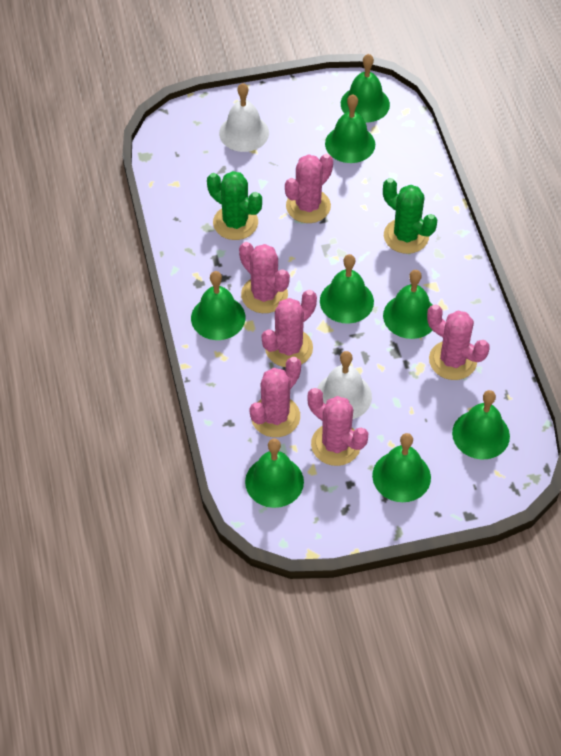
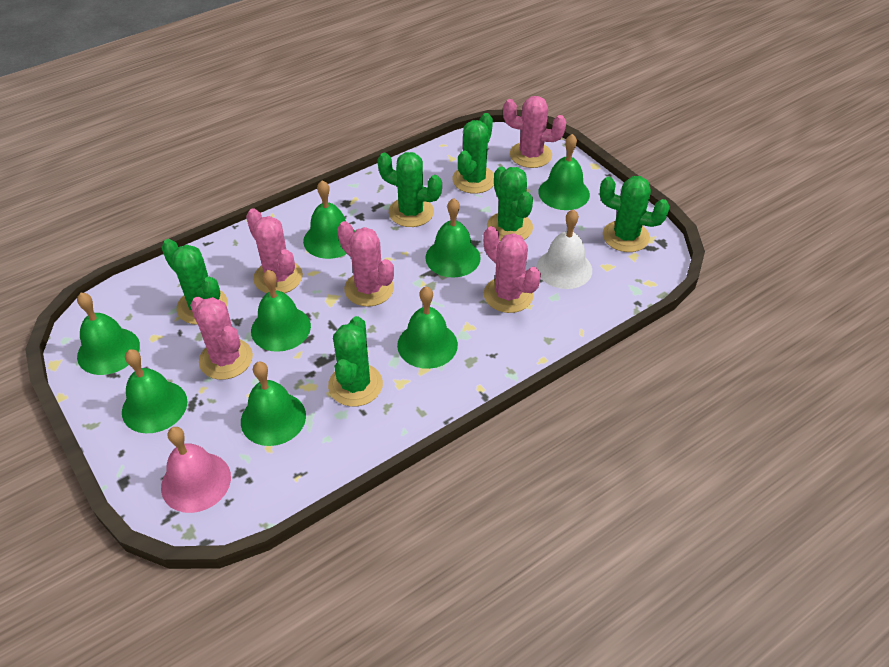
green cactus: [207,171,262,240] [383,178,437,254] = 2 -> [161,239,228,325] [328,316,383,407] [377,152,442,227] [452,113,494,194] [487,166,533,241] [600,176,670,252] = 6
pink bell: none = 0 -> [161,427,231,513] = 1
pink cactus: [239,242,290,313] [249,357,301,437] [262,290,317,367] [285,154,333,223] [308,388,368,466] [427,304,490,380] = 6 -> [190,297,253,380] [246,209,303,294] [337,221,394,307] [483,226,541,313] [503,96,566,168] = 5
white bell: [219,83,269,152] [317,351,372,419] = 2 -> [536,209,592,289] = 1

